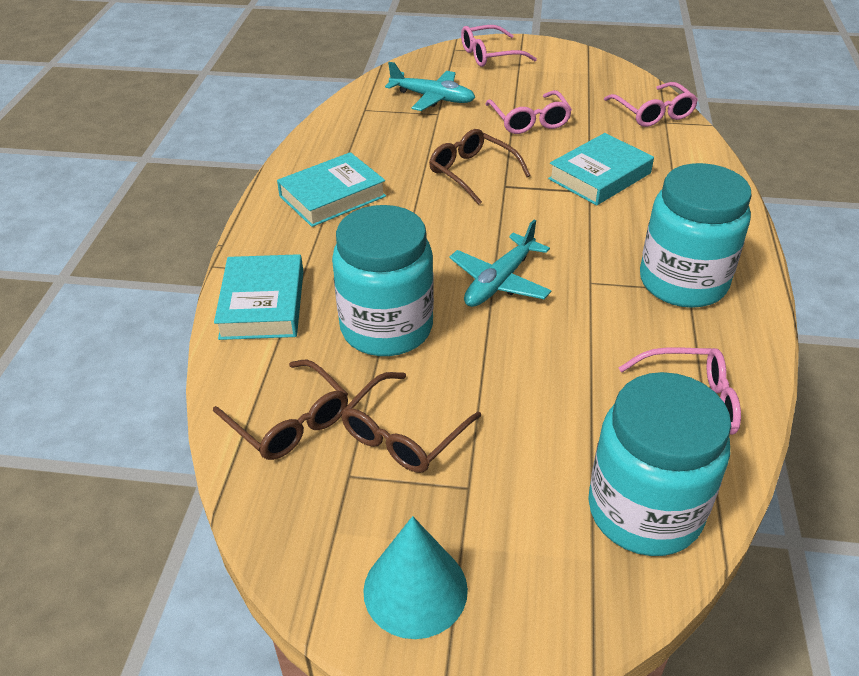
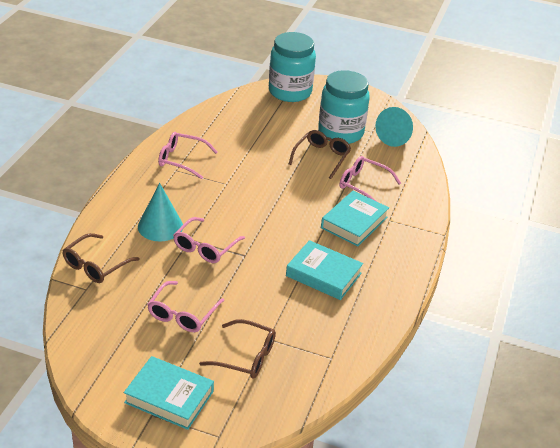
turquoise cone: [363,516,468,639] = 1 -> [138,183,183,242] [375,107,413,147] = 2
turquoise jar: [332,205,434,356] [588,372,731,556] [640,163,752,308] = 3 -> [269,32,316,102] [318,70,370,144] = 2
turquoise plane: [385,62,475,111] [449,219,552,307] = 2 -> none = 0

